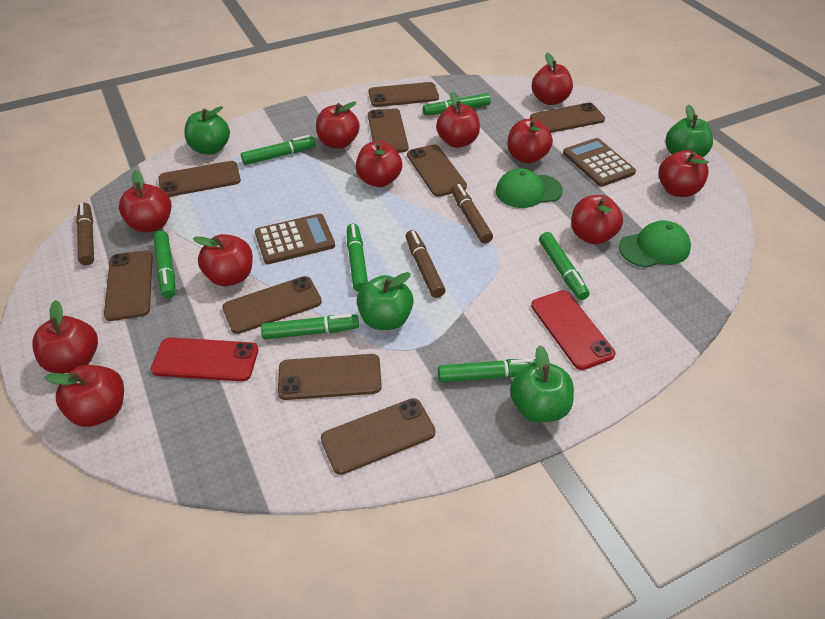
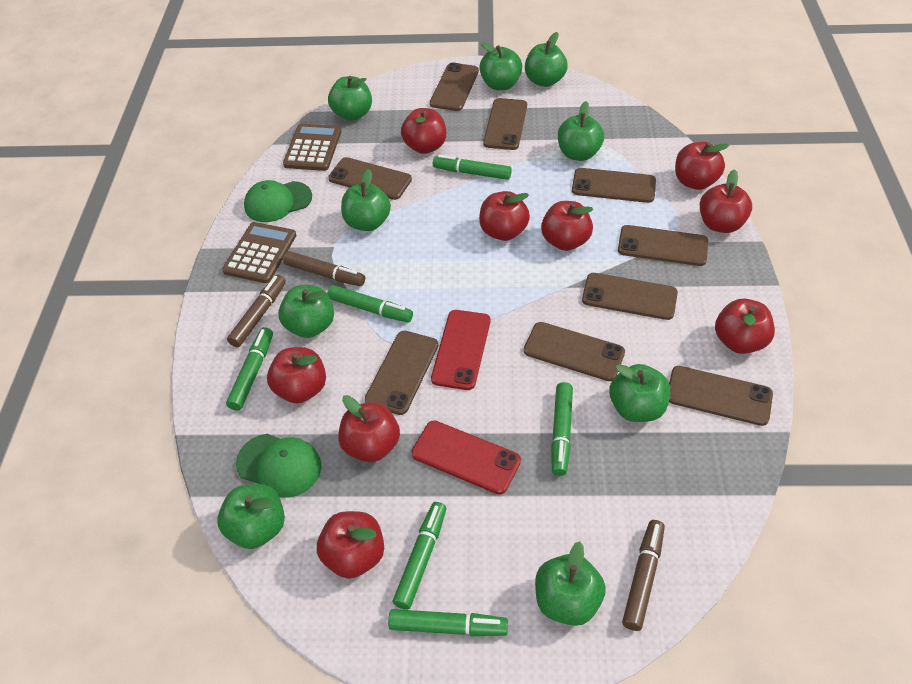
green apple: [184,106,230,154] [357,272,414,330] [510,345,574,423] [665,105,713,157] = 4 -> [217,484,285,549] [278,285,334,338] [328,76,372,121] [341,169,391,231] [479,42,522,90] [525,32,568,87] [535,541,606,626] [558,101,604,161] [609,364,670,422] = 9
green marker: [153,231,175,298] [241,135,316,165] [261,314,359,339] [347,224,368,292] [423,93,491,115] [438,358,536,383] [539,232,589,300] = 7 -> [226,327,273,411] [327,285,413,323] [388,609,508,636] [393,502,446,610] [433,155,512,180] [551,382,573,476] = 6
red apple: [33,300,98,373] [45,365,124,427] [119,170,171,232] [193,234,253,286] [316,101,360,149] [356,141,402,187] [436,92,480,148] [507,119,553,164] [532,53,573,105] [571,195,623,244] [658,150,709,197] = 11 -> [267,347,326,403] [317,511,384,579] [338,395,400,462] [401,108,446,154] [479,191,530,241] [541,201,593,251] [675,142,729,190] [700,169,752,233] [715,298,775,354] = 9

